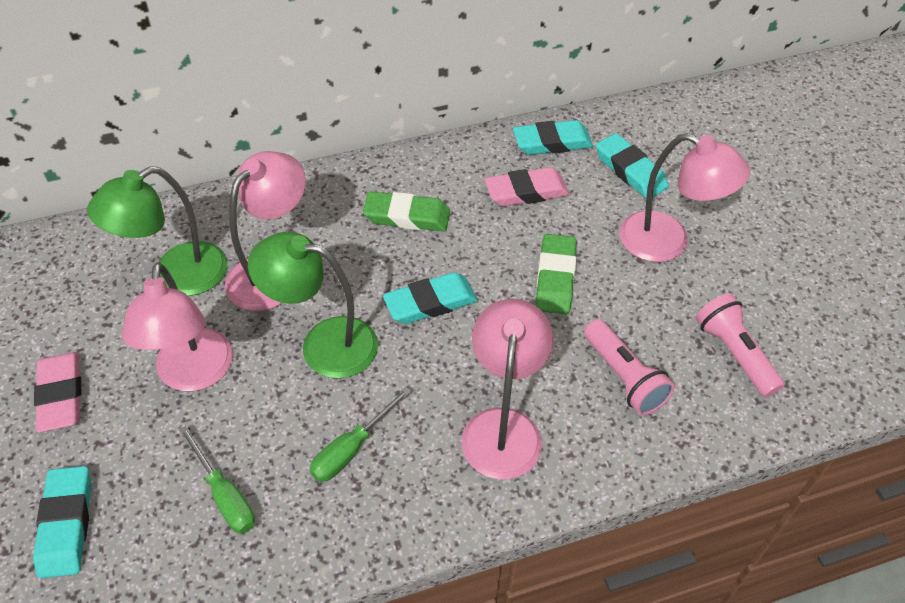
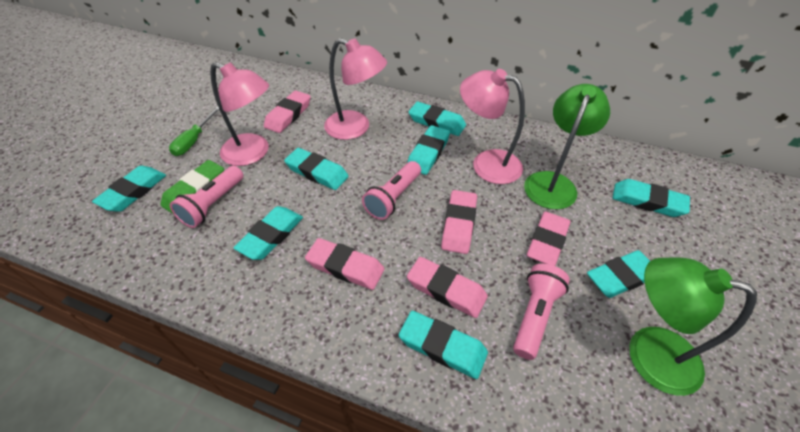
green eraser: [363,191,450,231] [535,234,577,314] = 2 -> [161,160,224,214] = 1
green screwdriver: [179,426,255,534] [310,387,411,482] = 2 -> [169,106,219,156] = 1
pink eraser: [34,352,81,433] [485,167,569,207] = 2 -> [264,91,311,133] [305,238,385,290] [407,257,488,318] [441,190,477,254] [527,211,571,266] = 5
pink flashlight: [584,319,675,415] [696,293,785,398] = 2 -> [170,166,243,228] [362,161,421,220] [513,264,570,360] = 3
pink lamp: [121,262,233,391] [225,151,306,311] [461,299,554,479] [619,133,750,262] = 4 -> [210,62,269,166] [324,38,387,140] [460,69,525,184] = 3
turquoise eraser: [33,466,91,578] [383,272,478,324] [513,120,593,155] [596,133,668,198] = 4 -> [92,166,166,212] [233,206,303,260] [284,148,349,190] [399,311,488,379] [407,125,450,175] [408,102,466,136] [587,250,650,298] [613,179,690,217] = 8

